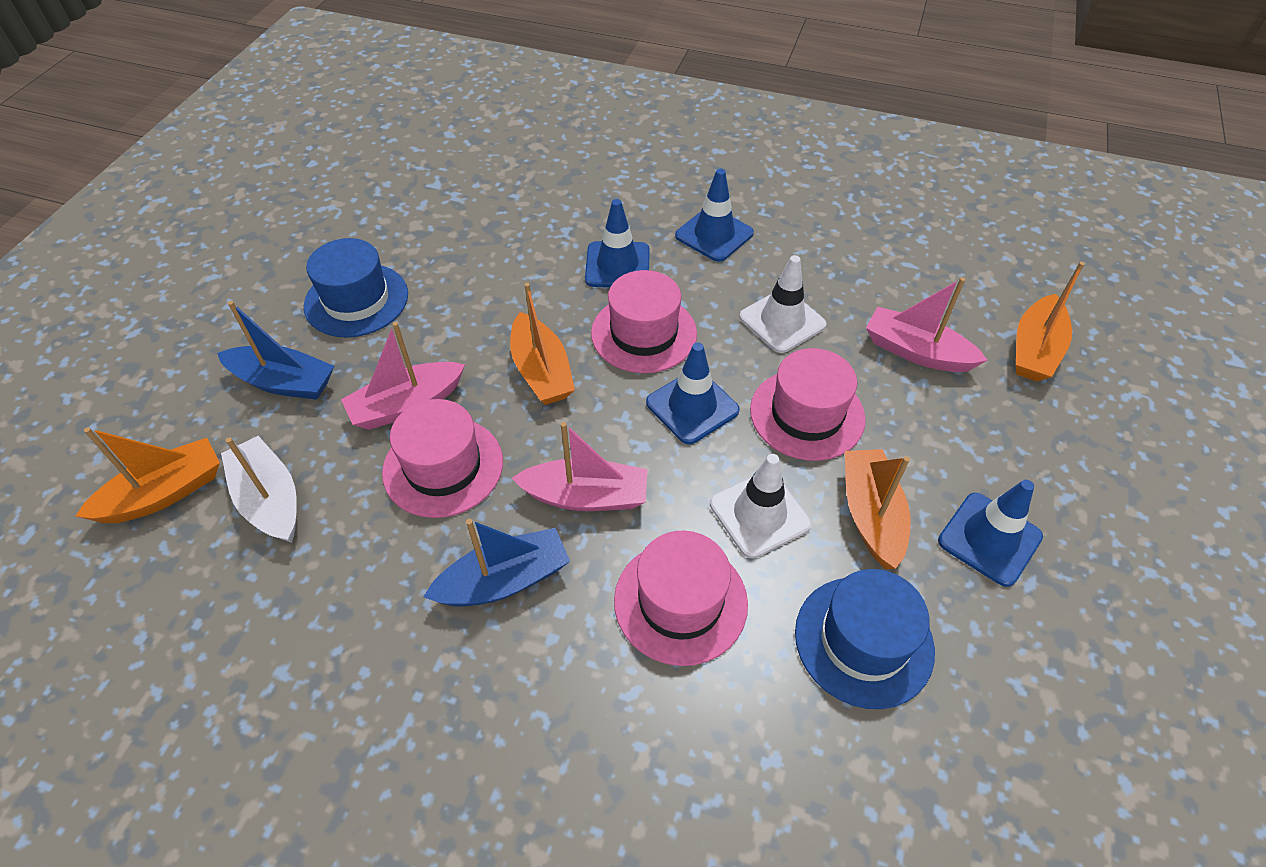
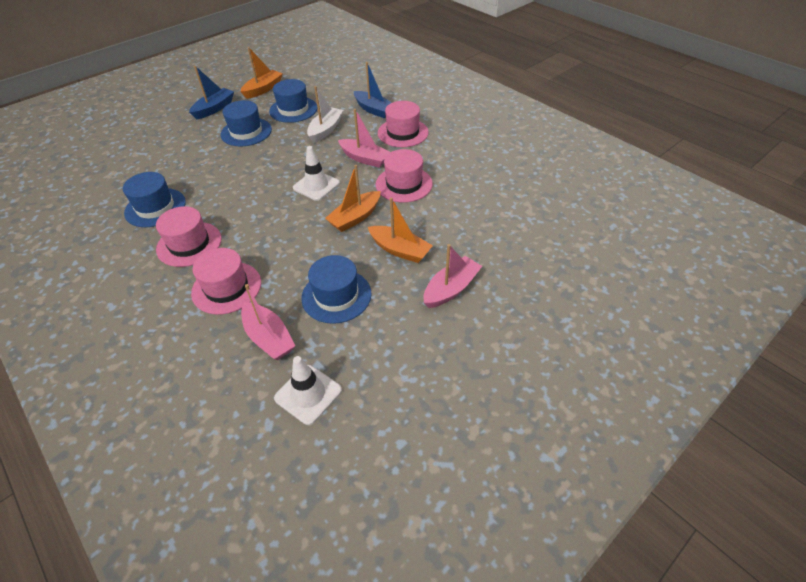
blue hat: [304,238,408,338] [795,569,935,709] = 2 -> [123,172,186,227] [221,100,272,146] [269,79,317,123] [301,255,371,324] = 4
blue traffic cone: [585,199,650,287] [646,342,740,444] [675,169,754,262] [938,480,1043,587] = 4 -> none = 0
orange boat: [76,427,220,523] [510,283,575,405] [845,449,911,569] [1016,262,1085,382] = 4 -> [240,47,283,99] [325,165,380,232] [368,198,433,263] = 3

